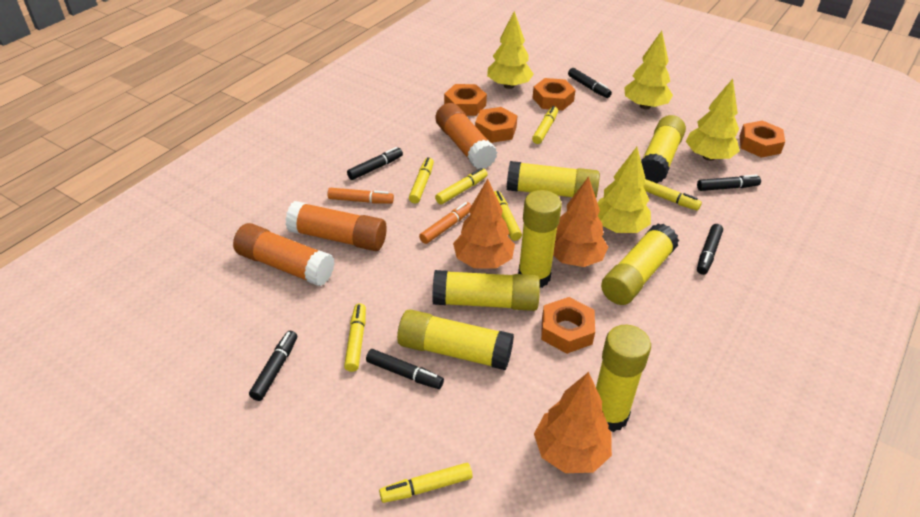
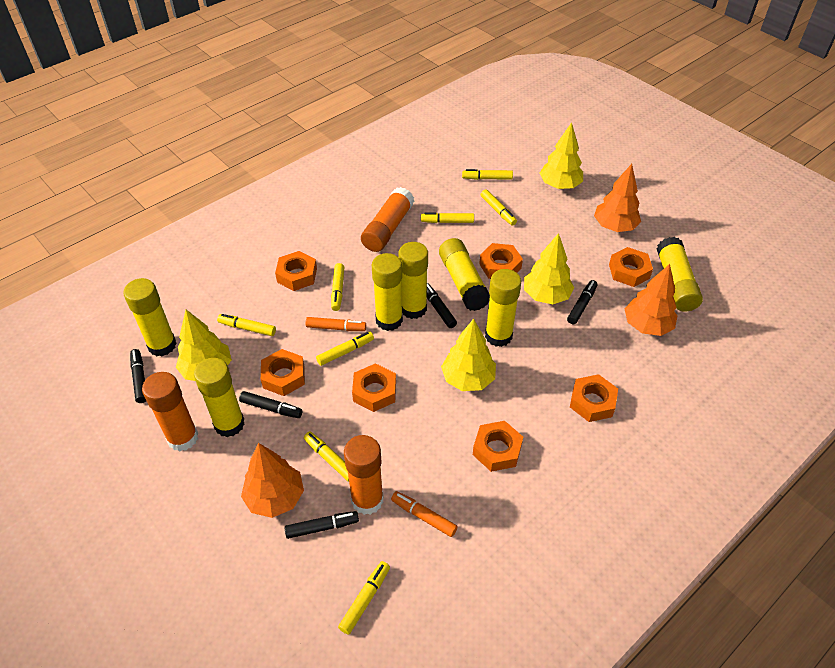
black marker: [249,331,297,401] [347,147,403,180] [366,349,444,389] [568,68,612,98] [697,174,761,191] [697,224,723,275] = 6 -> [130,349,146,403] [239,391,302,418] [285,511,359,539] [427,283,457,328] [567,280,597,324] = 5
orange nut: [444,84,487,116] [475,107,518,143] [533,78,575,110] [541,297,595,354] [740,120,785,158] = 5 -> [261,349,305,396] [275,251,317,291] [352,363,396,412] [473,421,523,472] [479,243,523,279] [570,374,618,422] [609,247,653,287] = 7
yellow marker: [344,303,366,372] [379,463,473,503] [409,157,434,203] [435,168,488,204] [494,191,522,241] [532,106,558,144] [643,179,702,210] = 7 -> [217,314,276,336] [304,432,349,482] [316,332,374,366] [331,263,344,311] [338,561,390,635] [421,213,474,223] [462,169,513,180] [481,189,517,226] = 8

